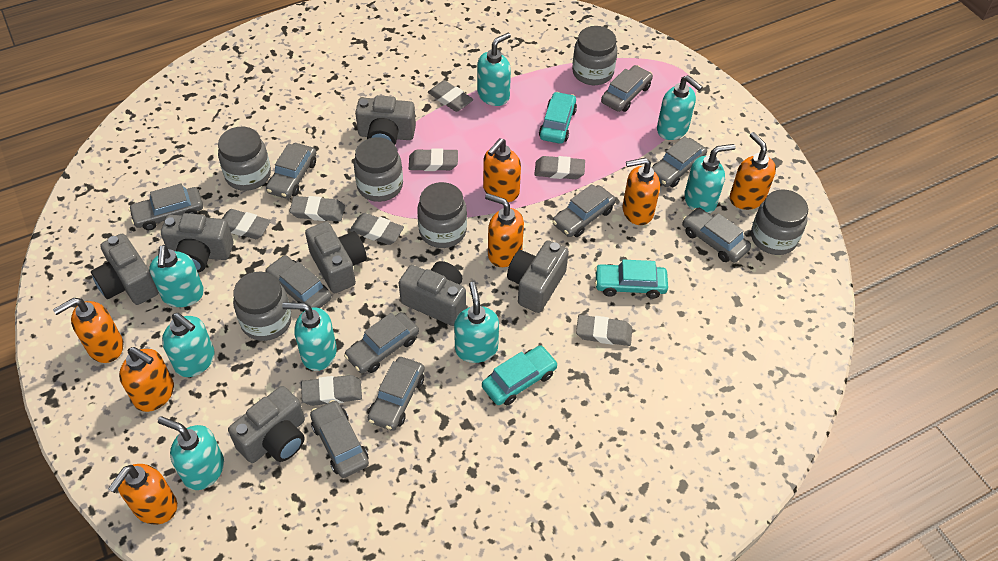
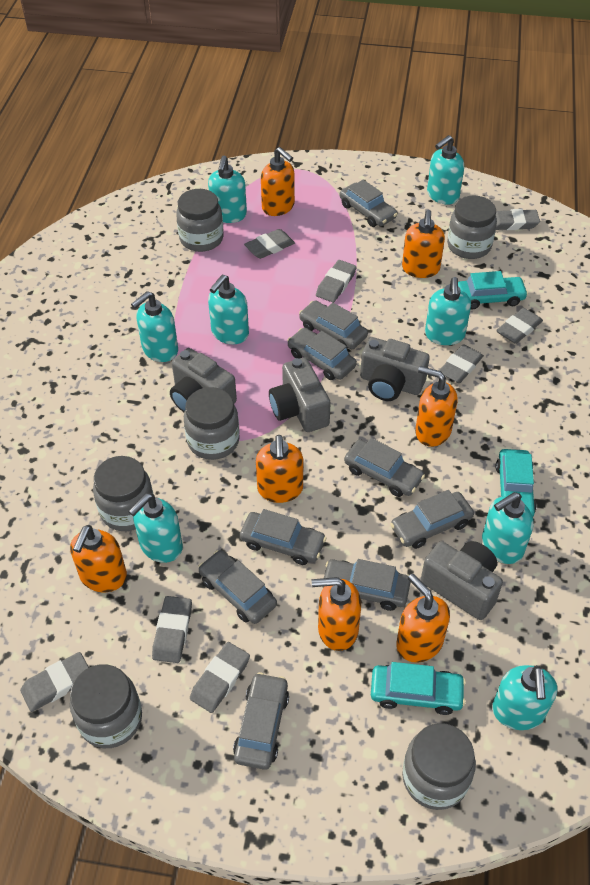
grey camera: [91,234,159,305] [161,213,234,272] [228,386,305,463] [305,222,367,293] [355,95,416,145] [399,261,466,326] [507,240,569,313] = 7 -> [170,348,237,412] [269,357,330,432] [360,337,430,401] [421,541,503,620] = 4
grey car: [128,183,203,230] [266,143,316,199] [266,255,332,312] [310,400,369,478] [344,312,419,373] [368,357,424,431] [552,184,616,237] [601,65,653,112] [652,136,707,187] [682,208,751,263] = 10 -> [199,550,277,624] [233,672,289,770] [240,509,326,565] [287,328,357,380] [299,300,368,349] [322,559,411,611] [340,180,397,227] [344,438,425,497] [390,490,474,549] = 9

